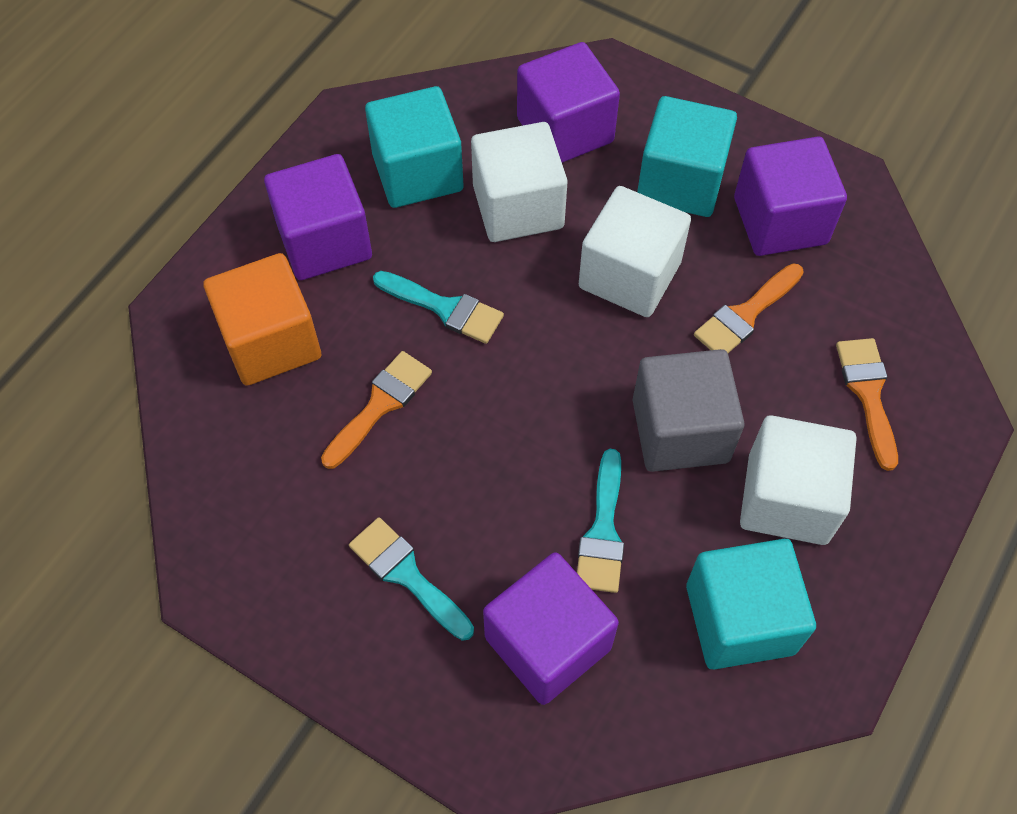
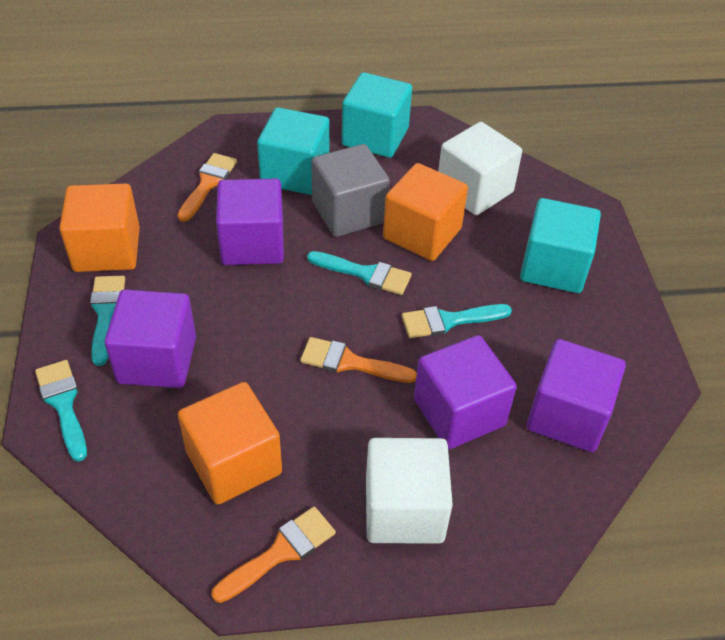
orange cube: [204,253,321,386] = 1 -> [59,184,140,272] [178,382,282,505] [383,163,468,261] = 3
turquoise brush: [349,517,474,641] [373,271,504,344] [577,449,624,593] = 3 -> [35,360,87,462] [90,276,125,366] [307,251,412,295] [402,304,512,338] = 4
white cube: [471,122,568,242] [579,186,691,317] [740,415,856,545] = 3 -> [366,438,453,544] [438,122,522,215] = 2

